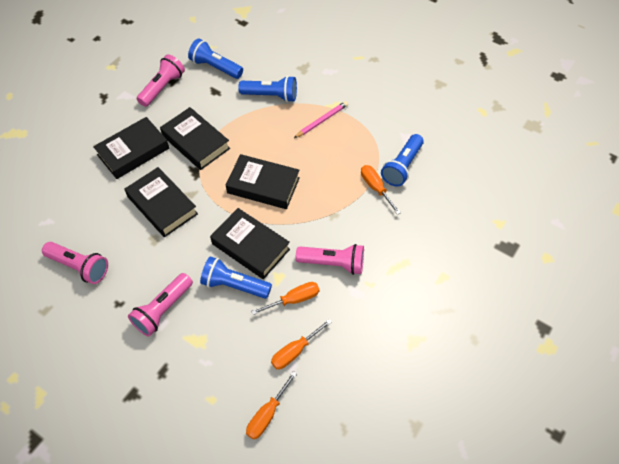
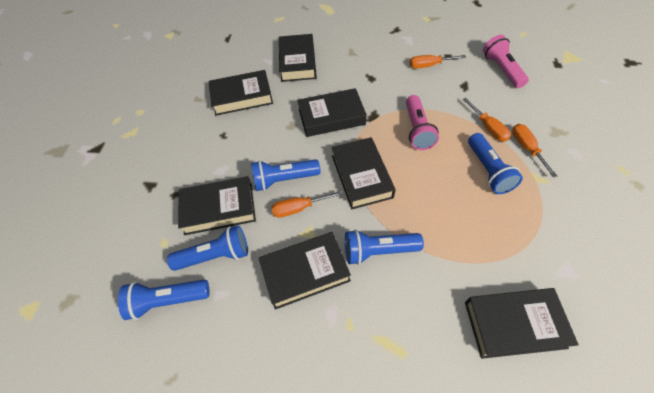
black book: [93,117,169,179] [124,167,198,237] [160,107,230,170] [210,208,290,279] [226,154,300,209] = 5 -> [178,176,256,235] [208,70,273,116] [259,232,351,310] [279,34,317,82] [297,88,367,137] [331,137,396,209] [465,288,579,359] = 7
blue flashlight: [188,38,243,79] [200,256,272,299] [238,76,297,102] [381,134,424,186] = 4 -> [118,279,209,320] [167,225,248,271] [251,159,320,191] [345,229,424,265] [468,133,523,194] = 5
pink flashlight: [42,242,108,284] [128,273,193,337] [137,54,185,107] [296,244,364,275] = 4 -> [406,95,439,150] [483,35,529,88] = 2
pink pencil: [294,101,348,138] = 1 -> none = 0

